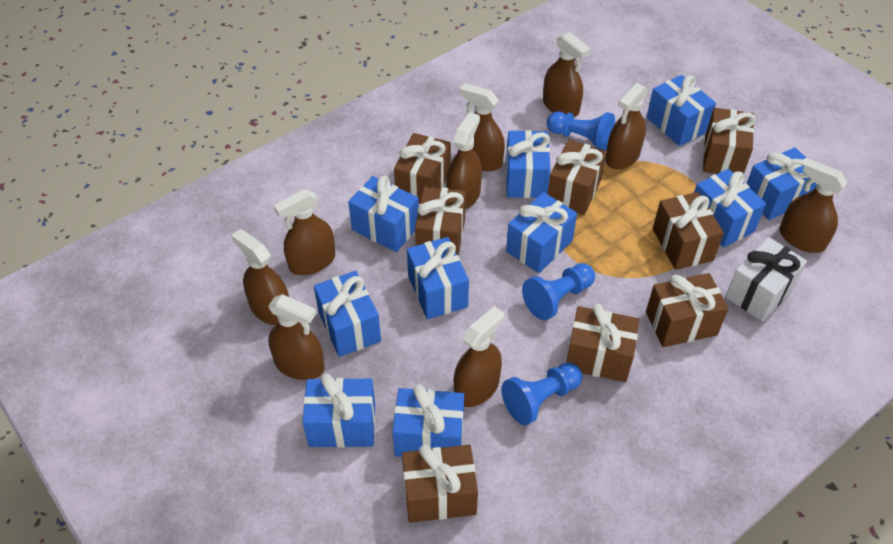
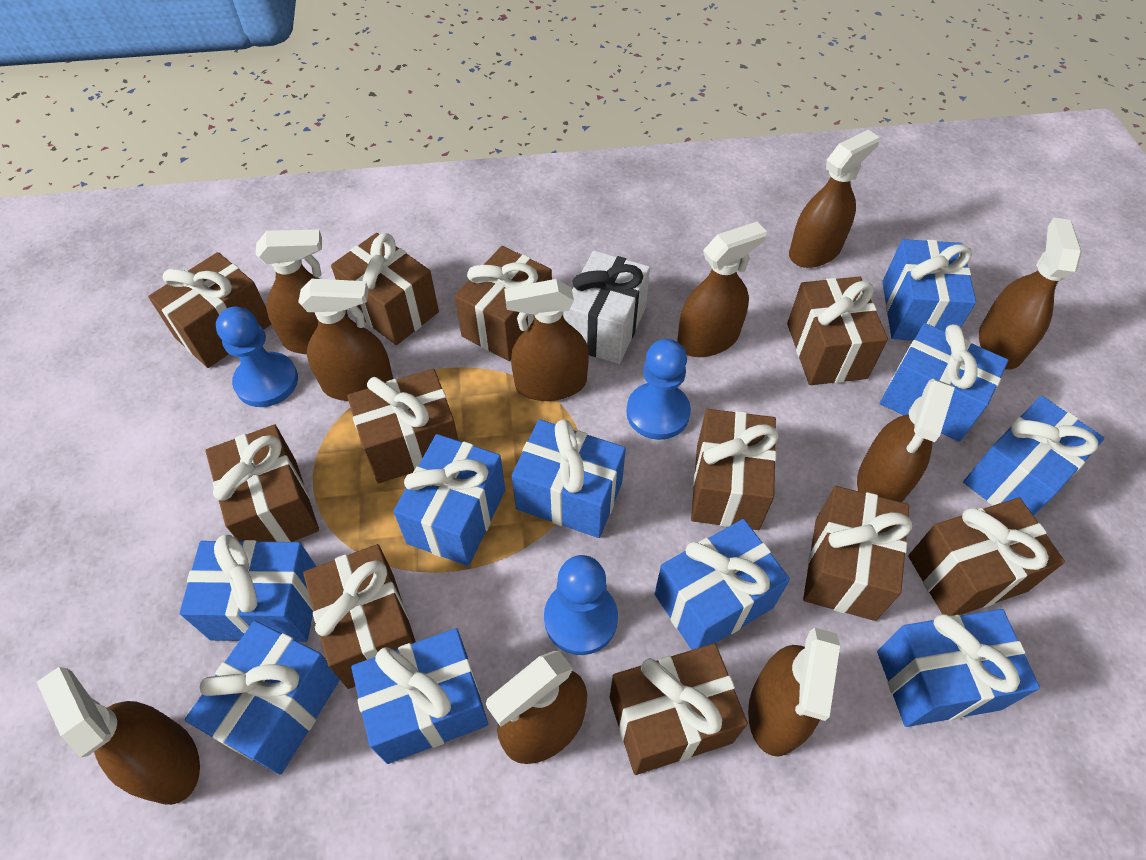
brown gift: [394,133,451,204] [402,445,478,523] [415,186,466,256] [548,140,607,215] [566,304,639,382] [646,273,729,347] [653,192,724,270] [703,108,756,174] = 8 -> [148,252,271,368] [205,424,319,542] [303,544,416,689] [331,233,439,345] [347,369,459,484] [454,246,552,361] [610,643,748,775] [691,409,779,530] [787,276,888,385] [803,486,912,621] [908,497,1065,616] = 11
brown spray bottle: [231,229,289,325] [268,294,325,380] [274,189,335,275] [446,112,482,209] [454,306,504,407] [459,83,505,171] [543,32,591,117] [606,83,649,170] [779,159,847,253] = 9 -> [37,667,200,805] [256,229,348,354] [298,279,393,401] [486,651,587,764] [504,279,589,401] [677,222,767,357] [748,628,840,757] [789,130,880,268] [857,379,955,502] [979,218,1082,370] = 10

